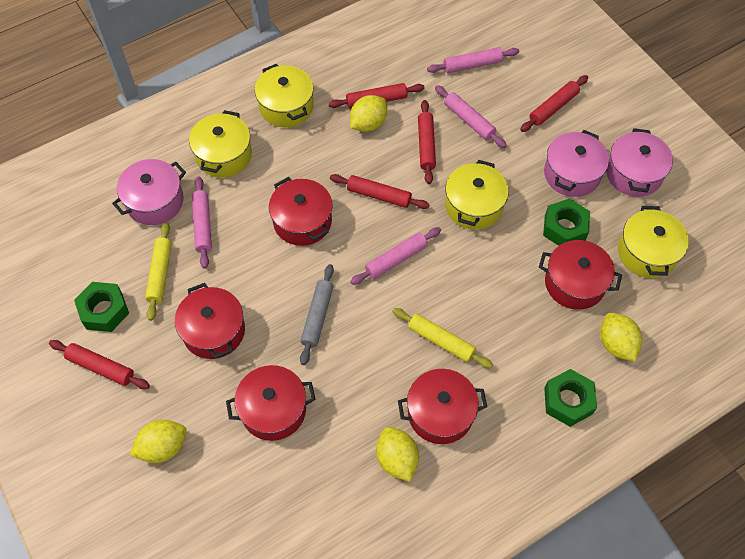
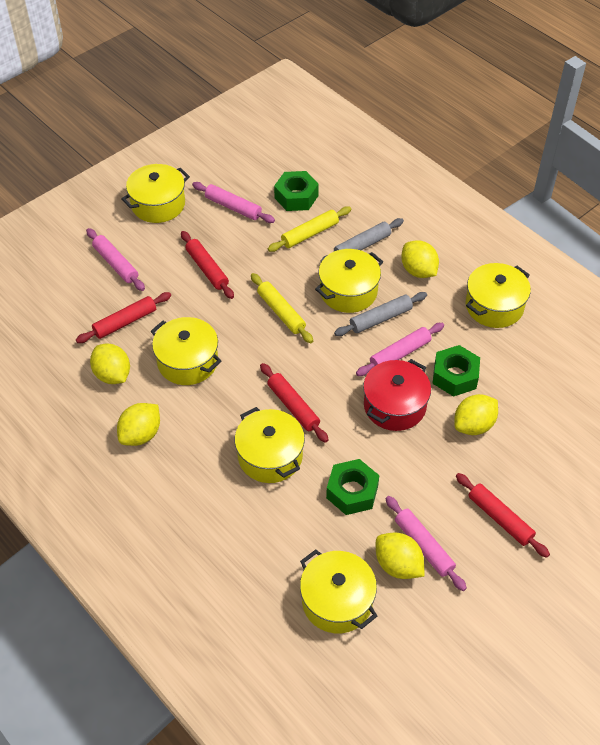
grey rolling pin: [300,264,334,365] = 1 -> [320,218,404,262] [334,292,427,336] = 2
pink pot: [112,159,186,225] [544,130,609,197] [606,128,673,197] = 3 -> none = 0
red pot: [175,283,245,359] [226,365,316,441] [269,177,333,246] [398,369,487,444] [539,240,622,310] = 5 -> [363,359,431,431] = 1
red rolling pin: [49,340,150,389] [328,83,425,109] [330,174,430,209] [418,100,436,184] [520,75,588,132] = 5 -> [76,292,171,343] [181,231,234,299] [260,363,329,443] [456,473,550,558] = 4
yellow lemon: [130,420,187,463] [350,95,387,132] [376,427,419,482] [600,313,642,362] = 4 -> [90,344,130,384] [117,403,160,446] [376,533,425,579] [401,240,439,278] [454,394,498,435] = 5
yellow pot: [189,110,252,178] [255,64,314,127] [445,160,509,230] [618,206,689,278] = 4 -> [121,164,190,223] [151,317,221,385] [235,407,305,483] [300,549,377,633] [315,249,383,313] [466,263,531,328] = 6

